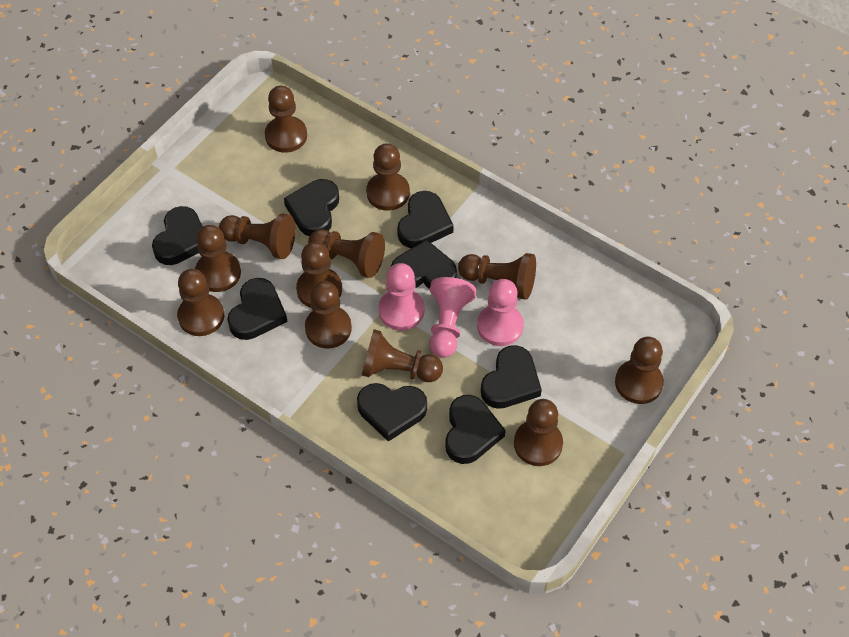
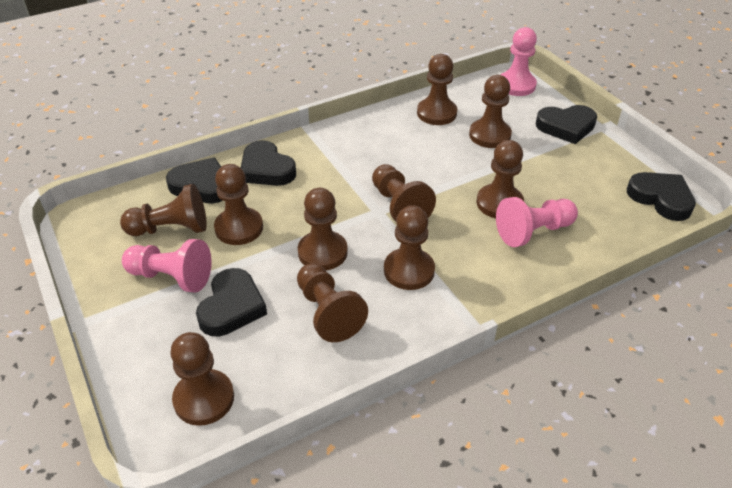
black heart: [152,206,203,265] [227,278,287,340] [284,179,339,236] [357,383,427,442] [391,239,457,289] [397,191,454,248] [445,395,506,464] [481,345,542,409] = 8 -> [166,157,223,204] [196,268,267,336] [241,140,296,186] [536,105,597,144] [627,172,696,221] = 5
brown pawn: [177,269,224,336] [195,225,241,292] [219,214,295,259] [265,86,307,153] [296,242,342,308] [305,281,352,349] [308,229,385,278] [362,329,443,382] [366,143,410,211] [458,253,536,300] [514,399,563,466] [615,337,664,404] = 12 -> [120,184,207,236] [170,332,234,426] [214,164,263,245] [297,263,368,342] [298,188,348,270] [372,164,436,221] [384,205,435,290] [417,54,457,125] [469,75,512,148] [477,140,524,218] = 10

